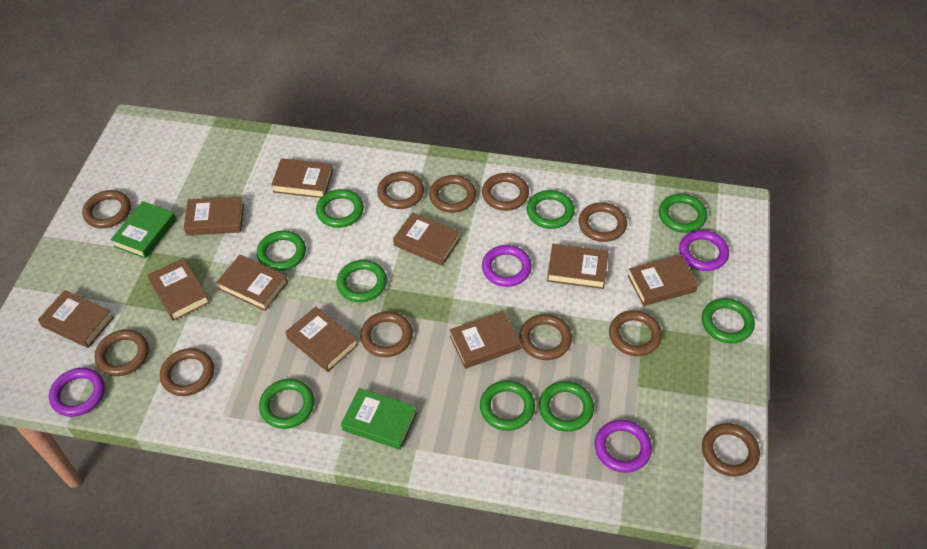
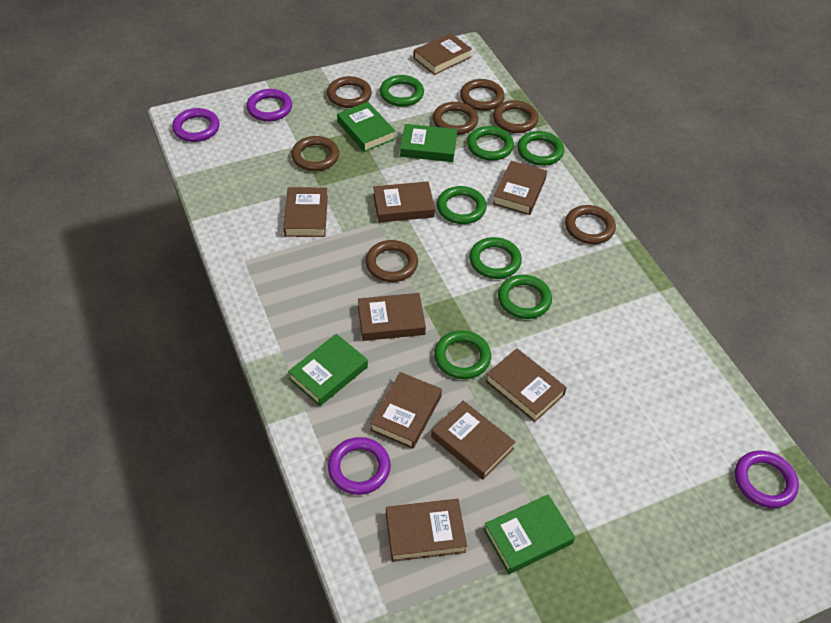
brown book: [38,290,114,348] [147,258,210,321] [184,196,244,236] [216,255,288,311] [271,158,333,198] [286,306,358,372] [393,212,460,266] [449,311,521,369] [547,244,609,289] [627,254,698,306] = 10 -> [284,187,328,237] [358,293,426,341] [370,372,442,449] [373,181,435,223] [386,499,467,562] [413,33,472,75] [431,401,515,480] [485,348,567,422] [493,161,547,215] = 9
brown ring: [82,190,131,228] [95,330,149,376] [160,348,214,396] [360,311,413,357] [377,172,424,209] [429,175,476,213] [482,173,529,211] [519,314,572,360] [579,202,627,242] [609,310,662,356] [702,423,760,477] = 11 -> [291,136,339,171] [327,76,372,108] [365,240,418,282] [433,102,478,135] [460,79,505,111] [493,100,538,133] [565,205,616,244] = 7
green book: [111,201,177,259] [341,388,417,450] = 2 -> [288,334,368,406] [337,102,395,152] [400,124,457,162] [484,494,575,574] = 4
green ring: [257,230,306,271] [259,379,314,429] [316,189,364,228] [336,260,387,302] [480,380,535,431] [527,190,575,229] [539,381,594,432] [659,194,707,233] [702,298,755,343] = 9 -> [380,75,424,107] [434,330,491,379] [437,186,487,224] [467,126,514,161] [469,237,522,279] [498,275,552,319] [517,131,564,166] = 7

